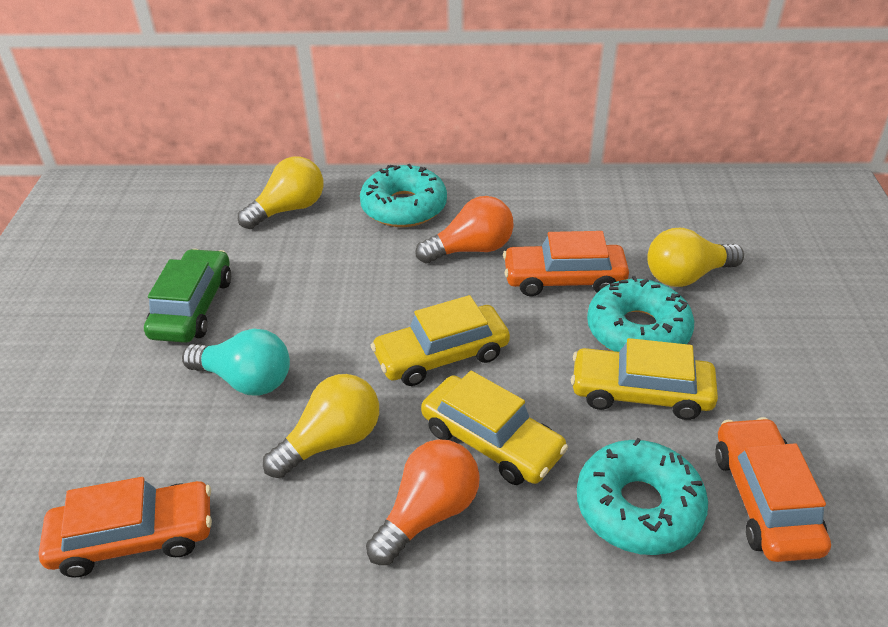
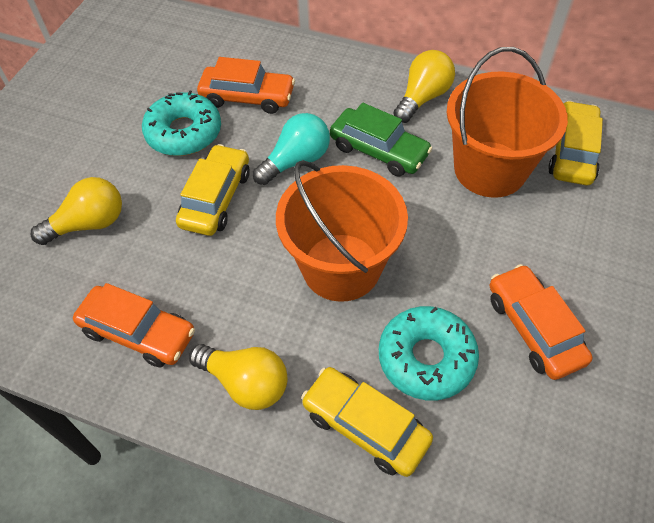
orange bucket: none = 0 -> [276,160,408,302] [447,47,568,198] = 2
orange light bulb: [366,439,480,565] [416,196,514,263] = 2 -> none = 0
turquoise donut: [360,164,447,227] [577,438,708,555] [587,276,694,352] = 3 -> [142,90,221,156] [379,306,479,400] = 2

